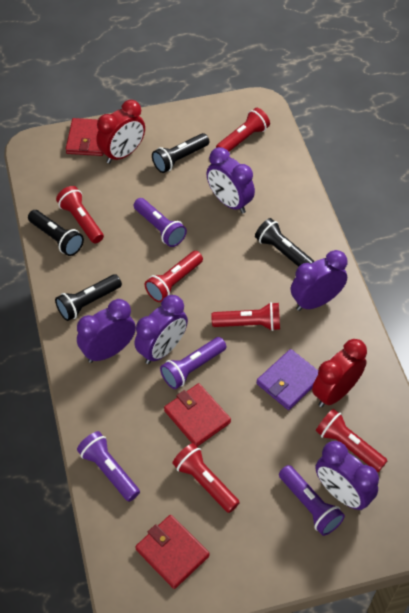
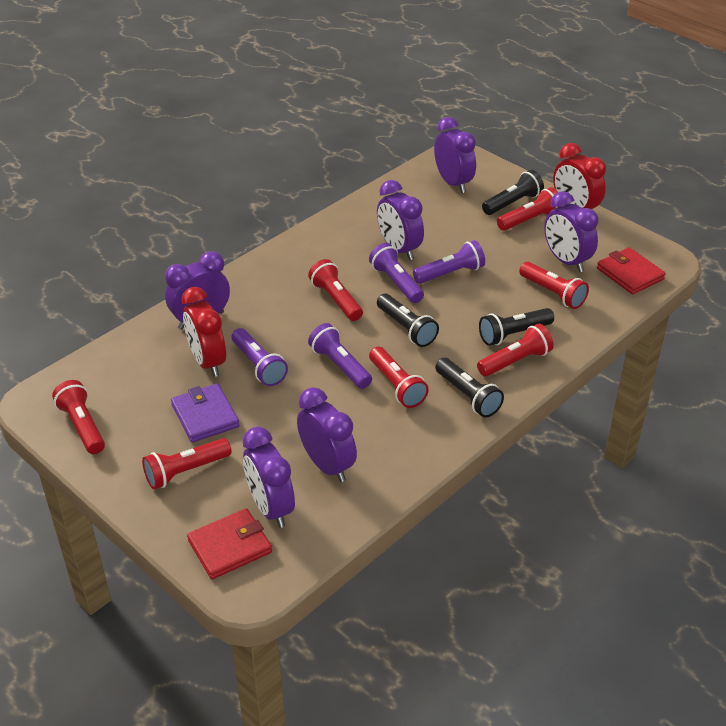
purple clock: [77,299,136,363] [135,295,188,364] [206,147,255,214] [291,250,347,311] [315,441,379,510] = 5 -> [165,251,230,330] [243,427,295,528] [297,387,357,482] [377,180,424,260] [434,117,476,193] [544,191,598,272] = 6
red flashlight: [56,186,104,243] [144,251,203,302] [172,443,240,513] [212,302,280,331] [216,108,270,152] [316,409,388,472] = 6 -> [52,380,105,454] [142,438,232,489] [308,259,363,321] [369,347,429,408] [477,324,554,377] [497,187,560,231] [519,262,589,309] = 7
red wallet: [66,118,103,156] [135,515,209,589] [164,383,231,447] = 3 -> [187,508,272,579] [597,247,666,294] = 2

